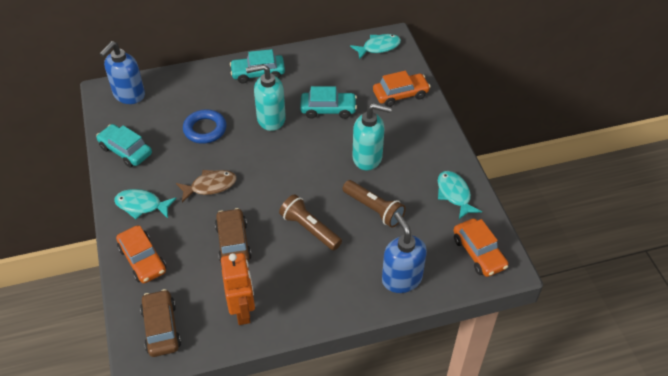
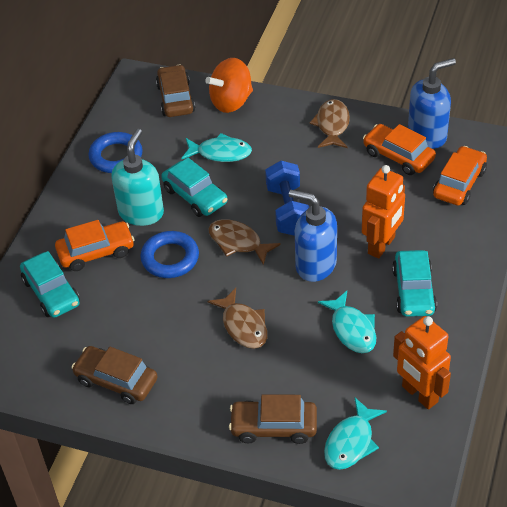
blue dumbbell: none = 0 -> [265,161,309,236] = 1
blue ring: [183,109,226,144] = 1 -> [89,132,143,173] [140,231,199,278] = 2
brown car: [140,289,181,357] [215,208,252,263] = 2 -> [71,346,158,404] [156,65,195,117] [229,394,317,444] = 3
brown fish: [176,170,237,202] = 1 -> [208,219,281,265] [208,288,268,349] [310,99,350,148] = 3
brown flashlight: [279,194,342,250] [343,180,406,228] = 2 -> none = 0
orange robot: [221,253,255,325] = 1 -> [362,165,405,258] [393,316,451,409] = 2
orange spinning top: none = 0 -> [205,58,253,113] = 1
turquoise soap dispenser: [246,64,286,131] [352,103,392,170] = 2 -> [111,129,164,226] = 1

